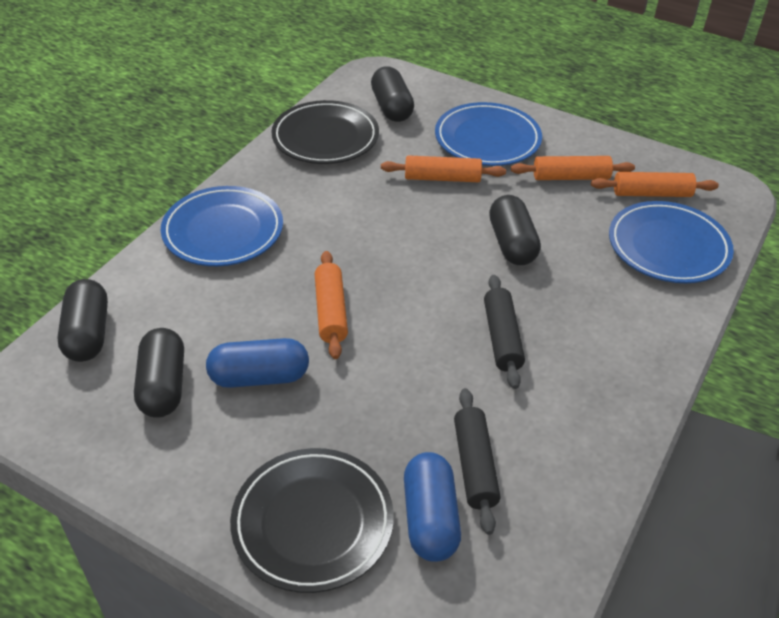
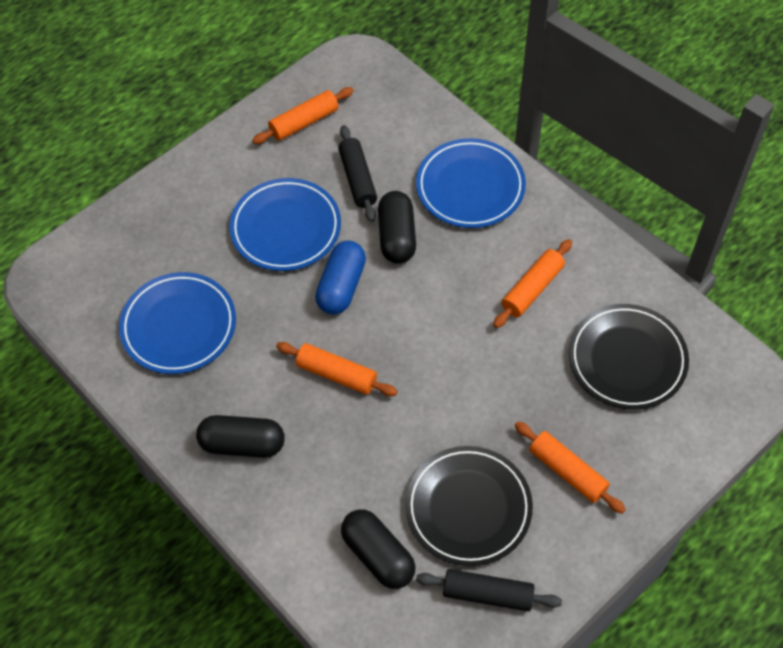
black capsule: [57,279,108,362] [134,328,184,418] [371,66,414,122] [489,195,541,265] = 4 -> [196,415,285,458] [341,510,416,589] [378,191,416,264] = 3
blue capsule: [206,338,309,388] [404,452,461,562] = 2 -> [315,240,366,315] = 1

